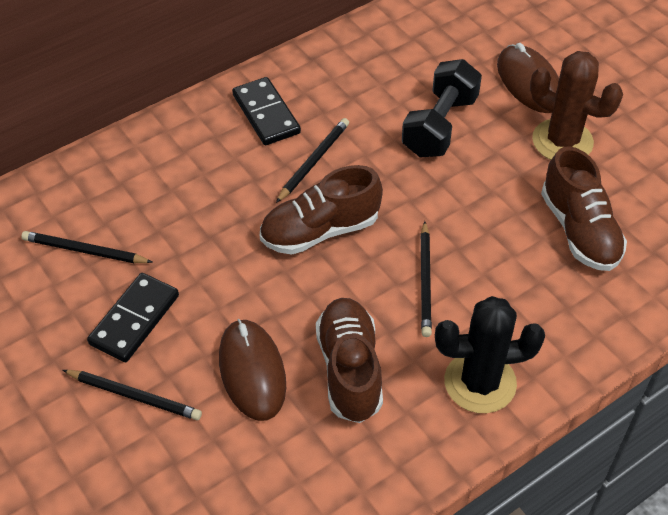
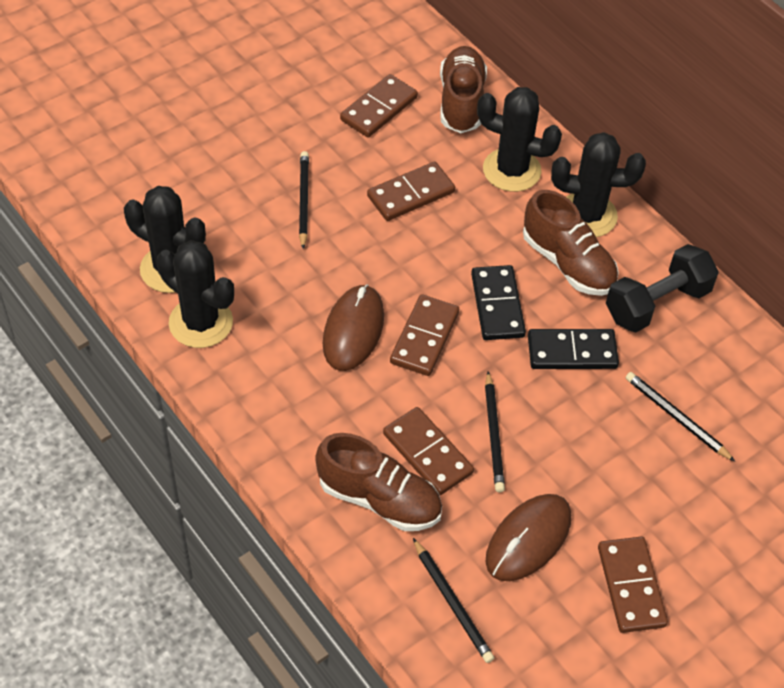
black cactus: [435,296,545,413] = 1 -> [124,186,206,293] [157,240,234,348] [477,87,562,192] [551,132,646,237] = 4
brown cactus: [530,51,623,160] = 1 -> none = 0
brown domino: none = 0 -> [340,74,418,138] [367,162,455,221] [383,407,474,496] [390,294,459,376] [598,537,668,633] = 5

